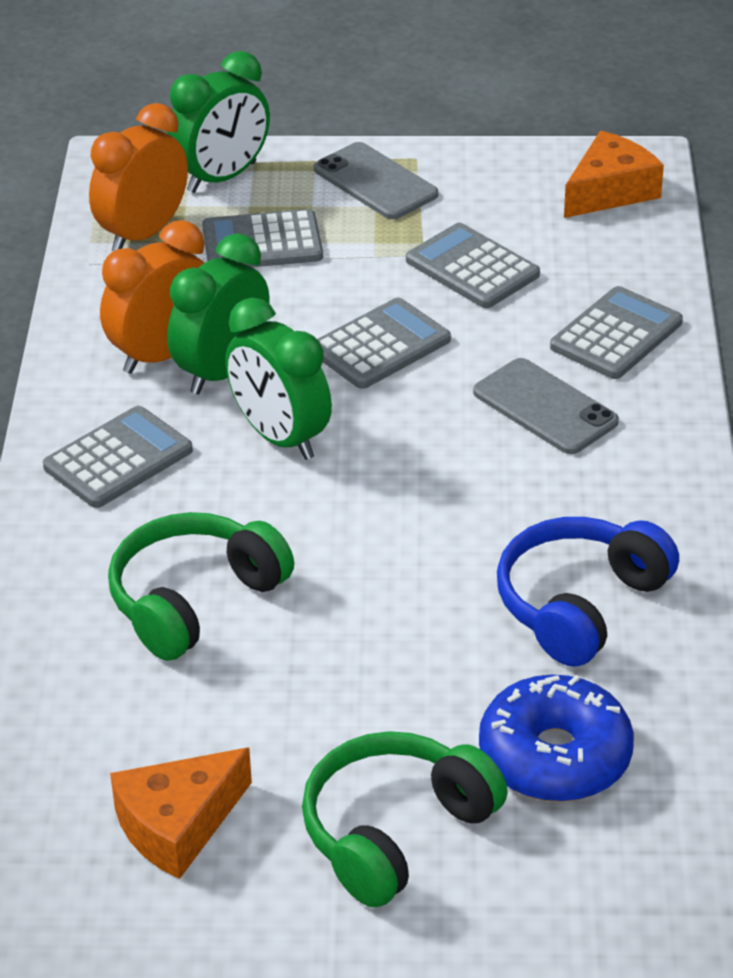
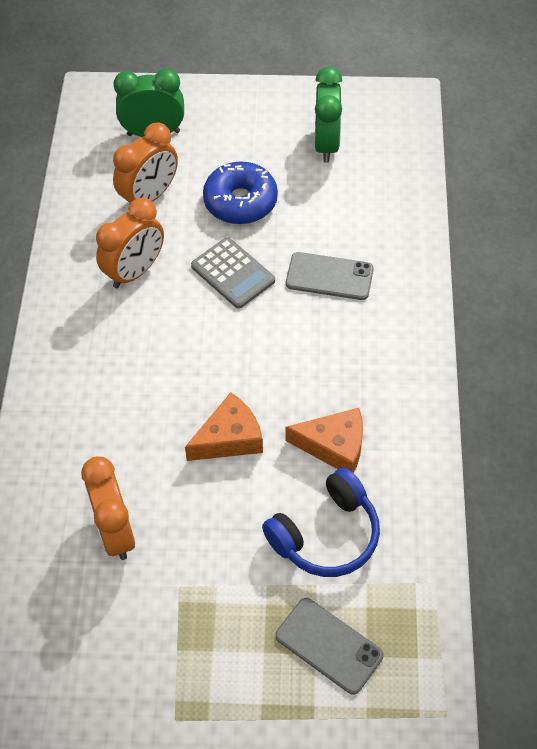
green clock: [167,51,270,193] [167,233,270,395] [226,298,332,460] = 3 -> [113,68,184,137] [315,67,343,163] = 2
green headphones: [108,512,294,661] [302,731,508,907] = 2 -> none = 0
grey calculator: [43,406,193,508] [202,209,323,267] [317,298,451,389] [406,223,540,308] [550,286,683,379] = 5 -> [191,237,275,309] = 1
orange clock: [89,103,188,251] [100,220,205,374] = 2 -> [81,457,135,560] [96,198,164,288] [113,123,178,203] = 3

